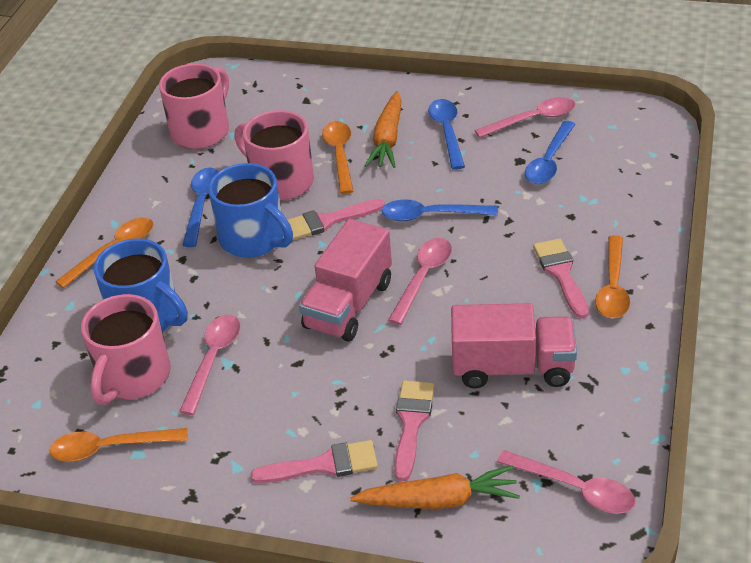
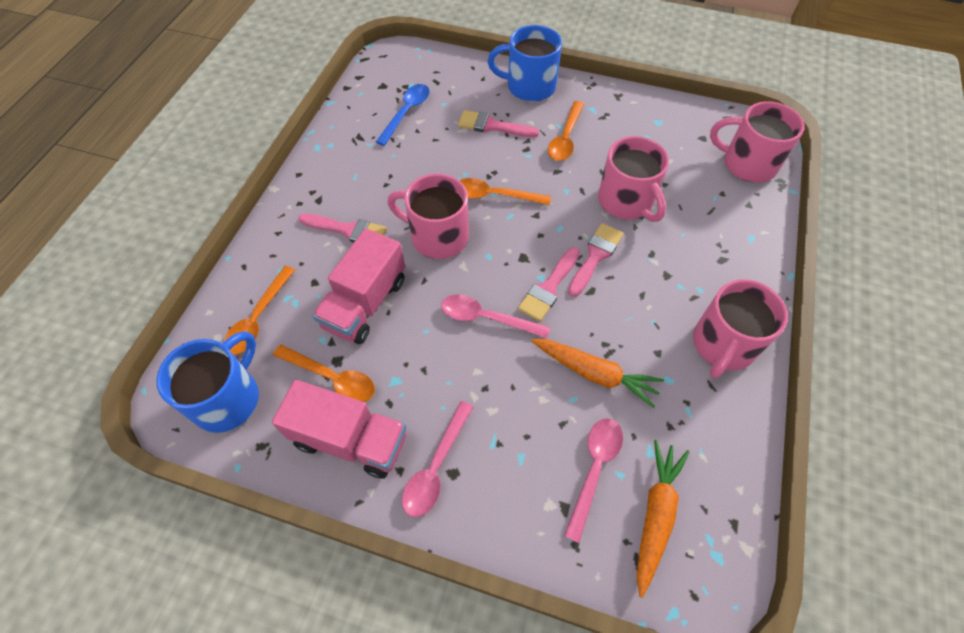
blue spoon: [182,168,219,247] [382,199,498,221] [428,99,465,170] [525,121,576,184] = 4 -> [376,84,430,146] = 1
pink mug: [81,294,171,405] [159,63,229,149] [234,110,314,200] = 3 -> [387,173,469,259] [598,136,669,222] [693,279,788,379] [710,101,805,183] = 4
pink spoon: [179,315,240,415] [388,238,452,325] [474,97,575,138] [497,450,636,514] = 4 -> [402,401,474,517] [441,294,550,339] [564,418,623,543] = 3

